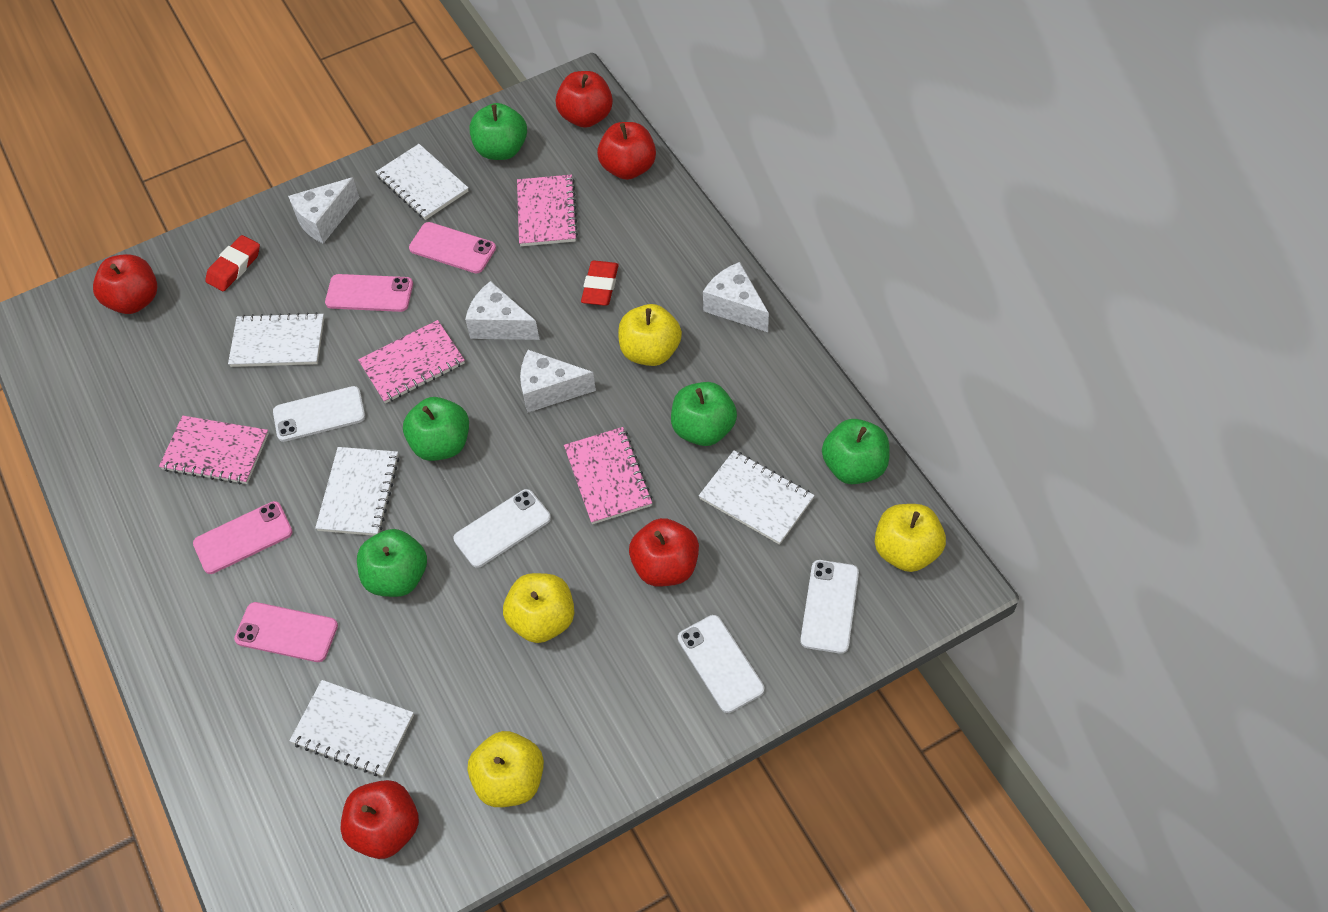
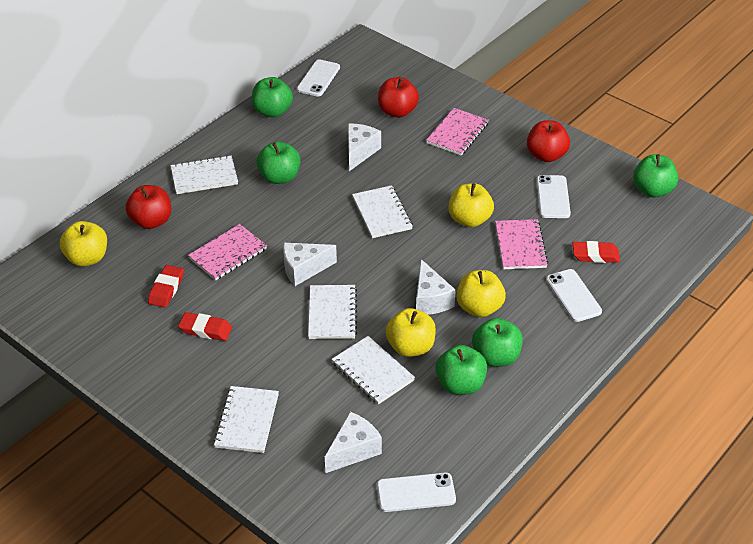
pink notebook: [159,416,269,484] [358,320,465,403] [517,175,578,246] [564,427,653,524] = 4 -> [188,224,267,281] [426,108,489,156] [495,219,548,269] = 3
pink phone: [193,501,293,574] [234,602,338,662] [325,274,413,312] [409,222,496,274] = 4 -> none = 0
red apple: [93,254,158,314] [340,780,419,859] [556,71,613,128] [597,122,656,180] [629,518,699,587] = 5 -> [125,185,171,229] [378,77,419,118] [527,120,570,162] = 3
red eraser: [205,235,260,291] [581,260,619,306] = 2 -> [148,265,184,308] [178,312,232,341] [573,241,620,263] = 3

